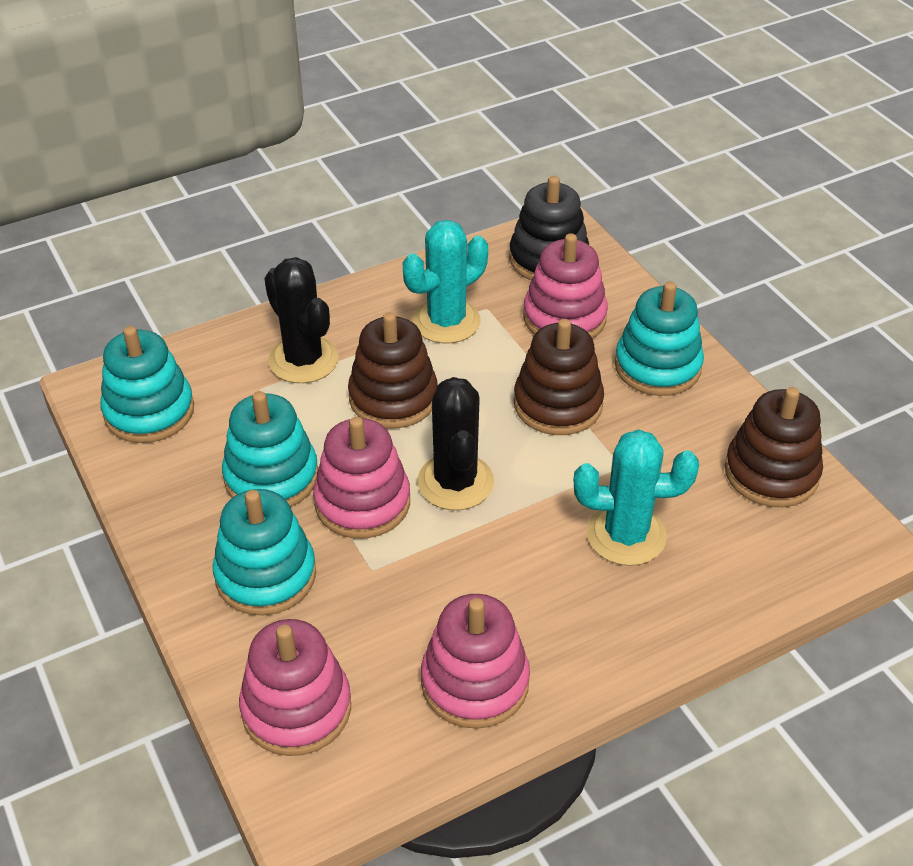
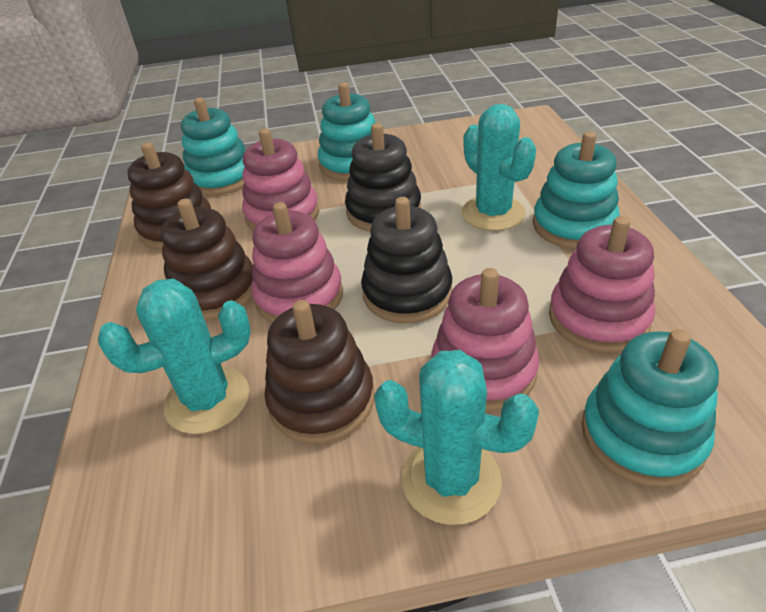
black cactus: [264,257,339,383] [417,377,494,510] = 2 -> none = 0
black stacking toy: [509,176,589,280] = 1 -> [345,123,421,232] [361,197,452,323] = 2
turquoise cactus: [403,220,488,343] [574,429,699,566] = 2 -> [98,279,251,434] [374,350,539,525] [462,104,536,231] = 3

